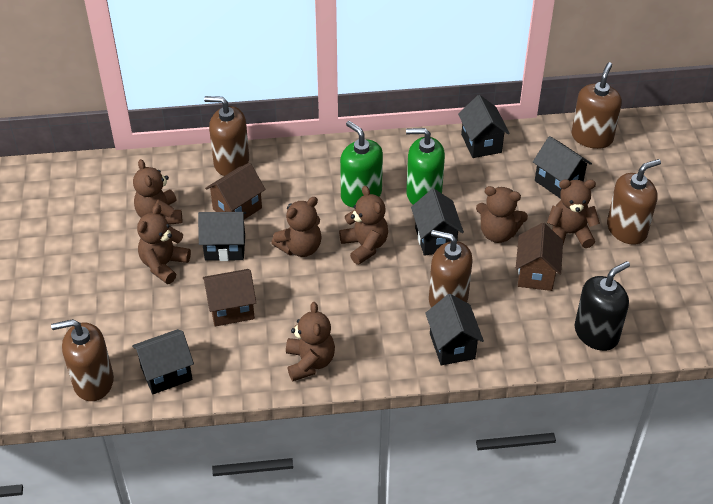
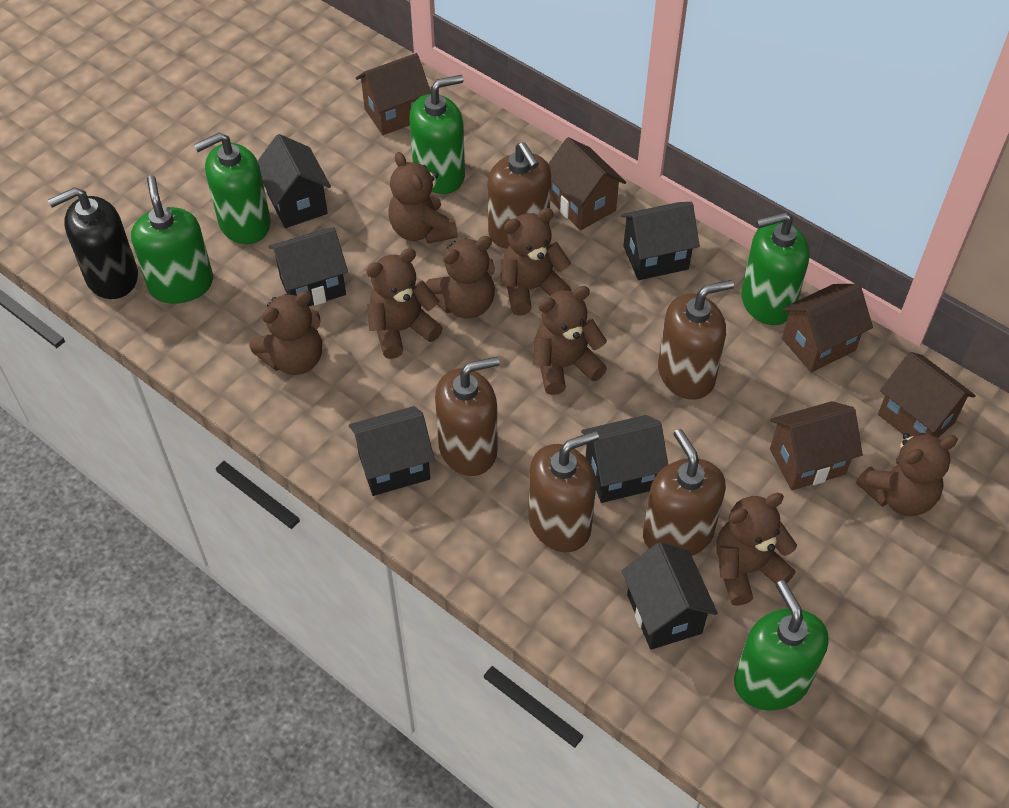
brown house: [203,269,256,326] [205,163,266,220] [516,223,563,291] = 3 -> [356,53,431,135] [548,137,626,230] [770,401,863,490] [782,284,873,372] [878,352,976,438] = 5
brown teddy bear: [133,159,182,225] [137,204,191,284] [271,197,322,257] [286,302,335,381] [339,186,388,265] [476,186,528,243] [547,179,600,248] = 7 -> [249,291,322,375] [366,248,443,359] [388,152,457,244] [426,236,495,319] [501,208,571,316] [534,286,607,395] [716,493,797,606] [856,433,958,516] = 8
green soap dispenser: [340,121,383,207] [406,128,445,205] = 2 -> [131,175,213,304] [194,133,271,244] [409,75,465,194] [734,580,829,710] [741,212,810,325] = 5

